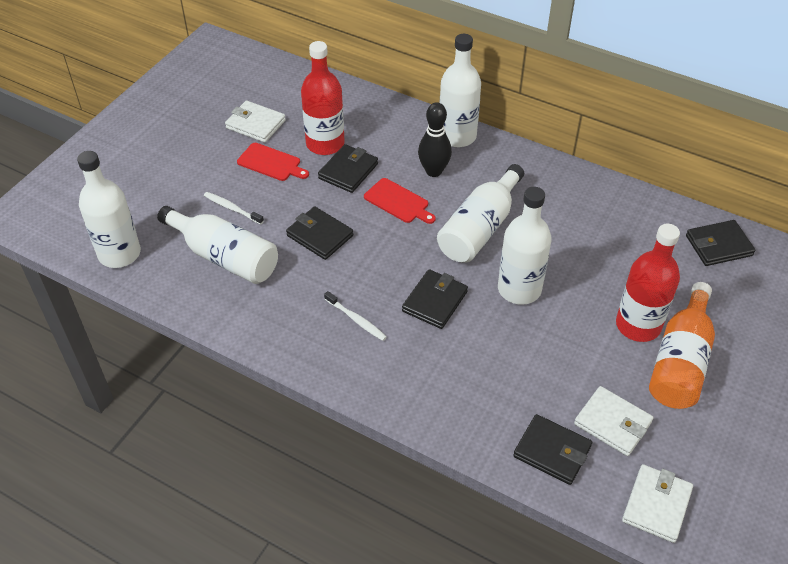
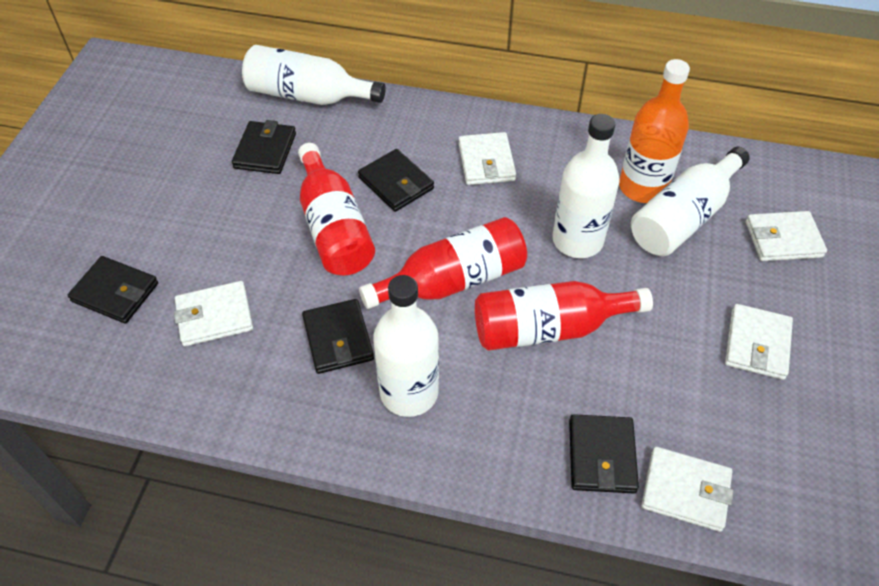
black bowling pin: [418,102,452,177] = 1 -> none = 0
red bottle: [301,41,345,155] [616,224,680,342] = 2 -> [298,143,375,275] [359,217,527,309] [475,281,653,351] = 3
red cutting board: [237,143,309,181] [364,178,436,224] = 2 -> none = 0
white bottle: [77,151,141,268] [157,206,278,284] [437,164,524,263] [440,34,481,147] [498,187,552,305] = 5 -> [242,45,386,105] [373,275,439,417] [552,114,619,258] [631,147,750,256] = 4
white toothbrush: [204,192,264,224] [324,291,387,341] = 2 -> none = 0
white wallet: [225,101,286,143] [574,386,653,456] [622,464,693,543] = 3 -> [174,281,253,346] [459,132,516,185] [641,447,733,532] [725,304,793,380] [746,211,827,261] = 5

